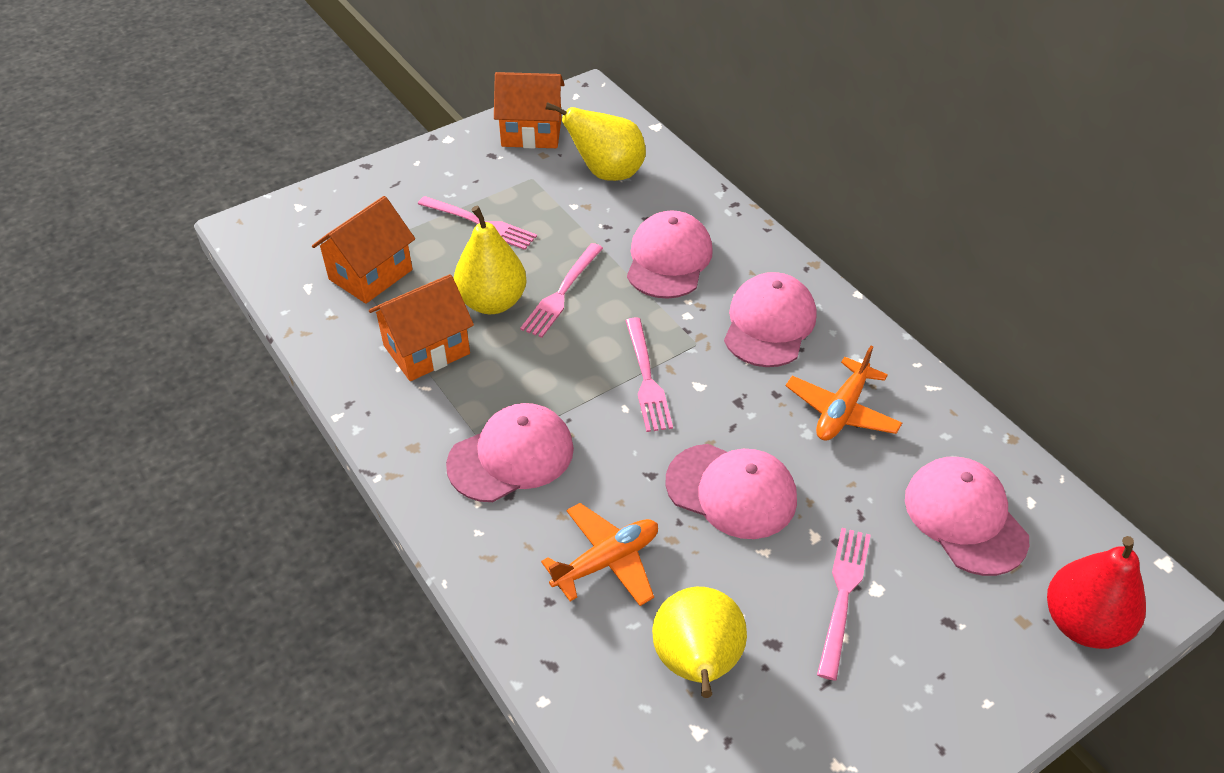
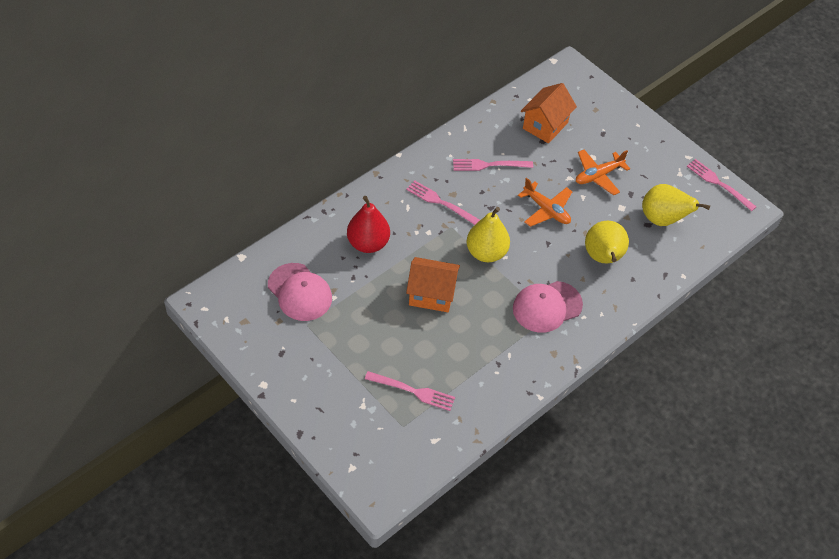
orange house: [312,196,415,304] [369,274,474,381] [494,72,565,149] = 3 -> [406,257,460,312] [521,83,577,143] = 2
pink cap: [446,403,574,502] [627,211,713,299] [666,444,797,539] [724,272,816,367] [905,457,1029,576] = 5 -> [268,263,332,321] [513,281,583,333] = 2

